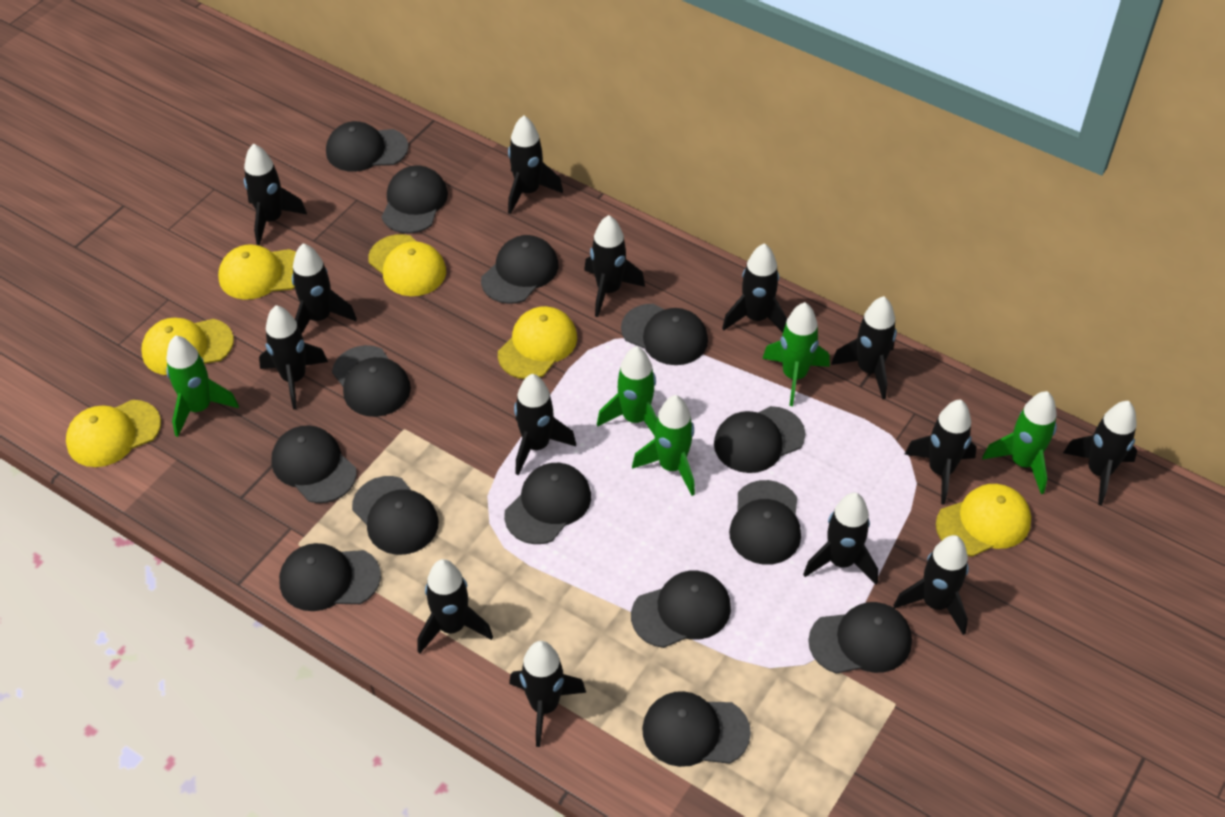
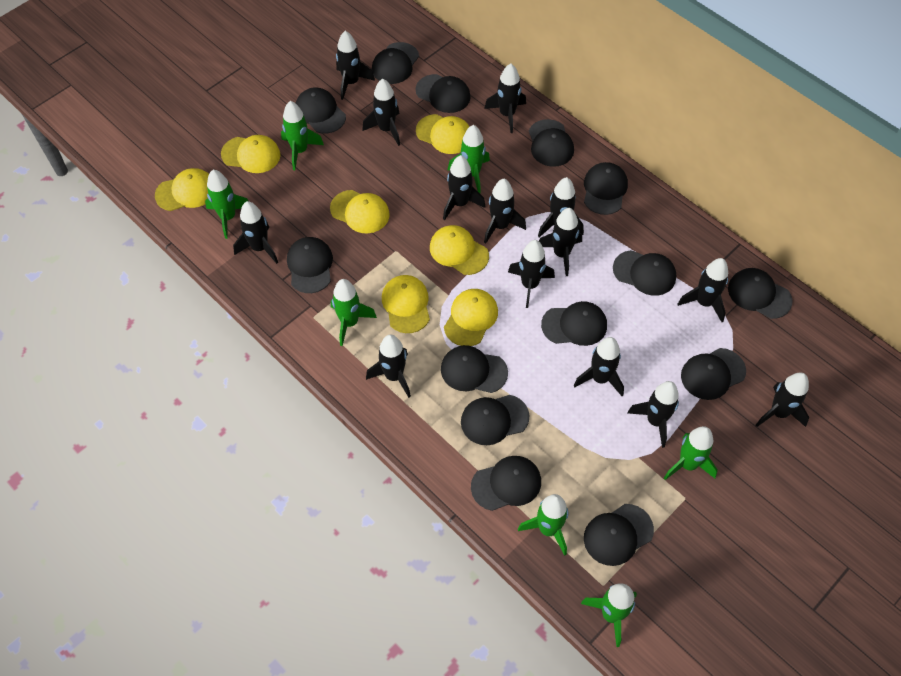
green rocket: [166,335,239,437] [597,346,657,436] [632,395,695,496] [762,302,830,406] [982,391,1057,494] = 5 -> [205,170,248,239] [281,101,324,170] [331,279,377,346] [447,125,490,193] [518,494,568,556] [581,583,637,647] [664,426,718,480] = 7
yellow cap: [66,400,161,467] [141,318,234,375] [218,245,296,300] [368,234,446,296] [498,306,577,379] [936,484,1031,557] = 6 -> [155,168,209,211] [221,135,281,173] [330,190,390,233] [382,275,430,333] [416,114,469,154] [430,225,489,275] [444,289,498,346] = 7

